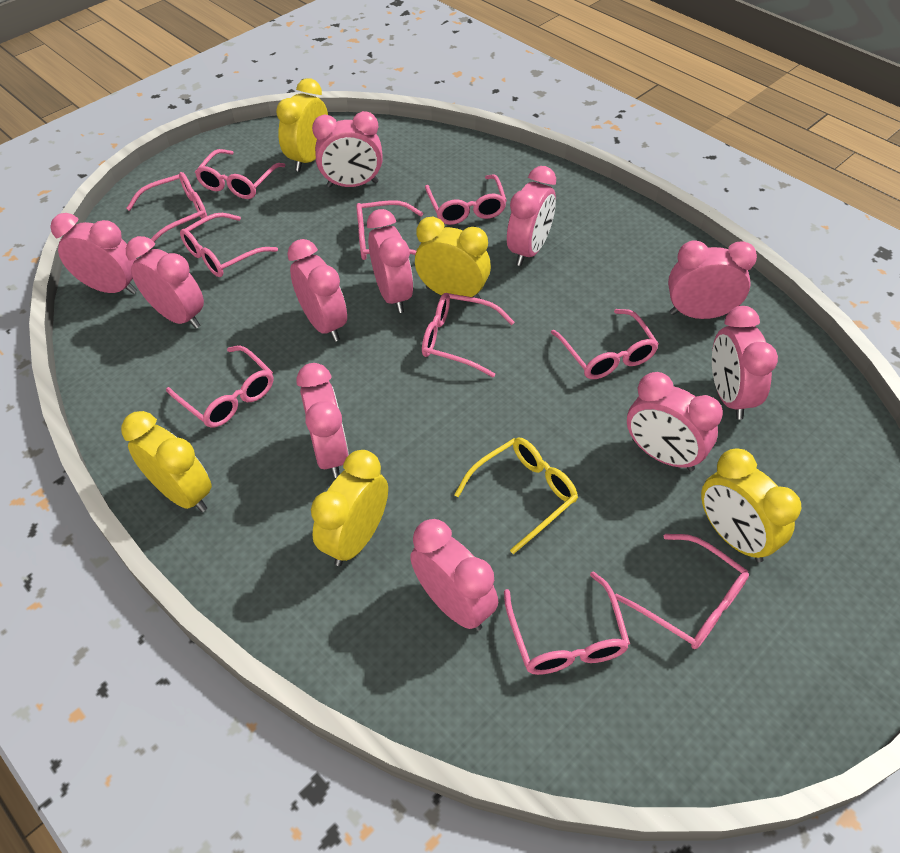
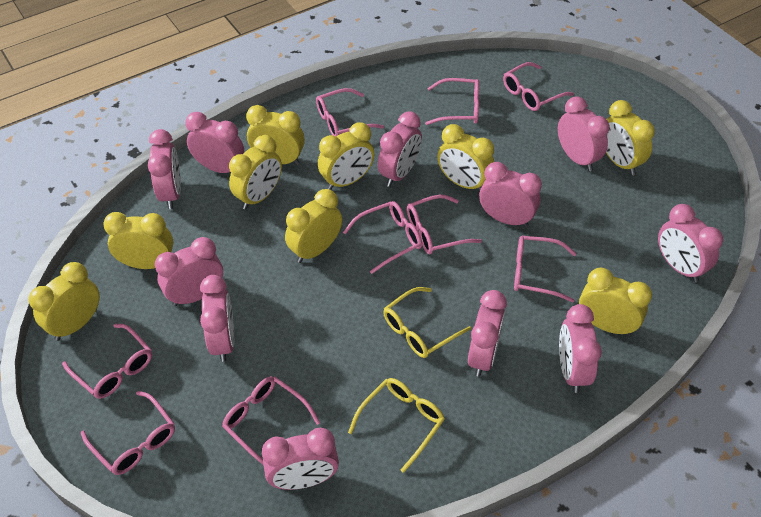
pink glasses: [126,172,207,242] [166,345,274,428] [180,213,278,277] [195,149,286,199] [356,200,423,260] [422,293,514,377] [425,174,507,225] [504,571,630,675] [551,309,659,379] [615,534,749,649] = 10 -> [62,324,152,399] [81,391,175,475] [222,376,320,465] [316,88,384,136] [343,201,422,274] [407,195,482,254] [425,78,479,125] [503,62,574,111] [514,236,576,302] = 9
yellow clock: [121,411,212,512] [276,78,328,172] [311,450,388,566] [415,217,491,299] [701,449,801,562] = 5 -> [28,262,100,341] [103,212,174,269] [229,135,282,210] [246,105,305,165] [285,189,342,263] [318,122,374,190] [437,124,494,192] [579,267,652,336] [606,100,655,175] = 9
yellow glasses: [454,437,578,554] = 1 -> [348,378,445,473] [383,287,471,358] = 2

